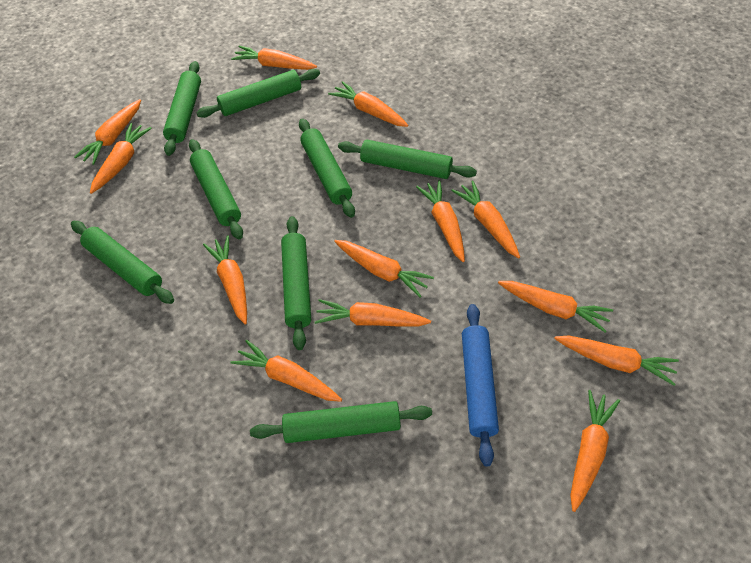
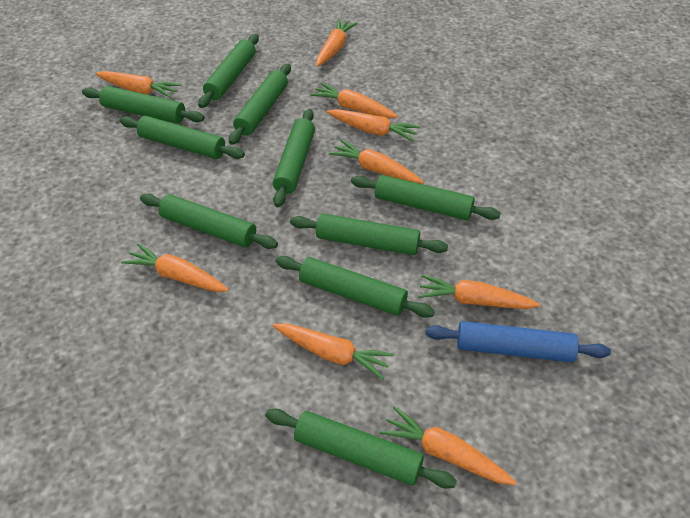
green rolling pin: [71,221,174,304] [163,61,201,156] [189,139,243,239] [196,69,320,118] [250,401,432,443] [281,216,311,350] [299,118,355,218] [338,140,477,179] = 8 -> [82,86,204,124] [119,116,245,159] [140,194,278,249] [198,34,259,108] [229,64,291,145] [266,409,457,489] [273,109,315,207] [276,256,435,318] [290,213,448,255] [351,175,501,220] = 10
orange carrot: [74,99,141,165] [90,123,152,194] [203,235,247,325] [230,339,342,402] [231,46,317,70] [314,299,431,327] [328,81,408,127] [334,240,434,297] [416,180,465,262] [451,181,520,258] [498,281,613,333] [554,335,679,386] [570,390,620,512] = 13 -> [96,71,181,98] [121,243,229,292] [273,323,394,380] [310,83,398,118] [316,19,357,67] [326,109,420,142] [329,140,424,184] [379,406,517,485] [418,275,541,309] = 9

